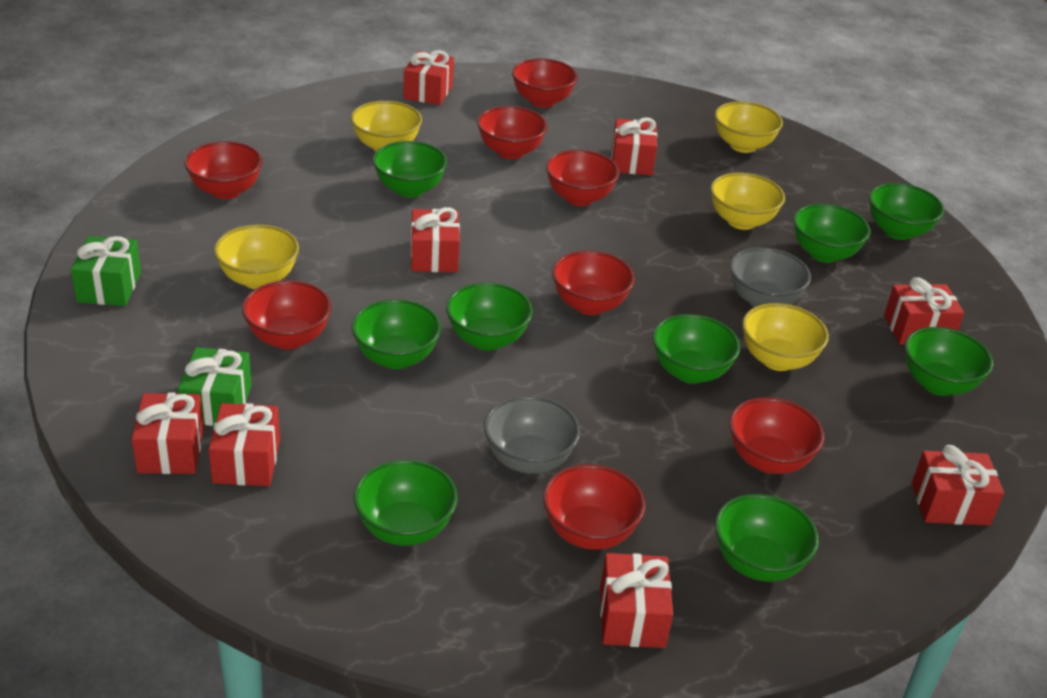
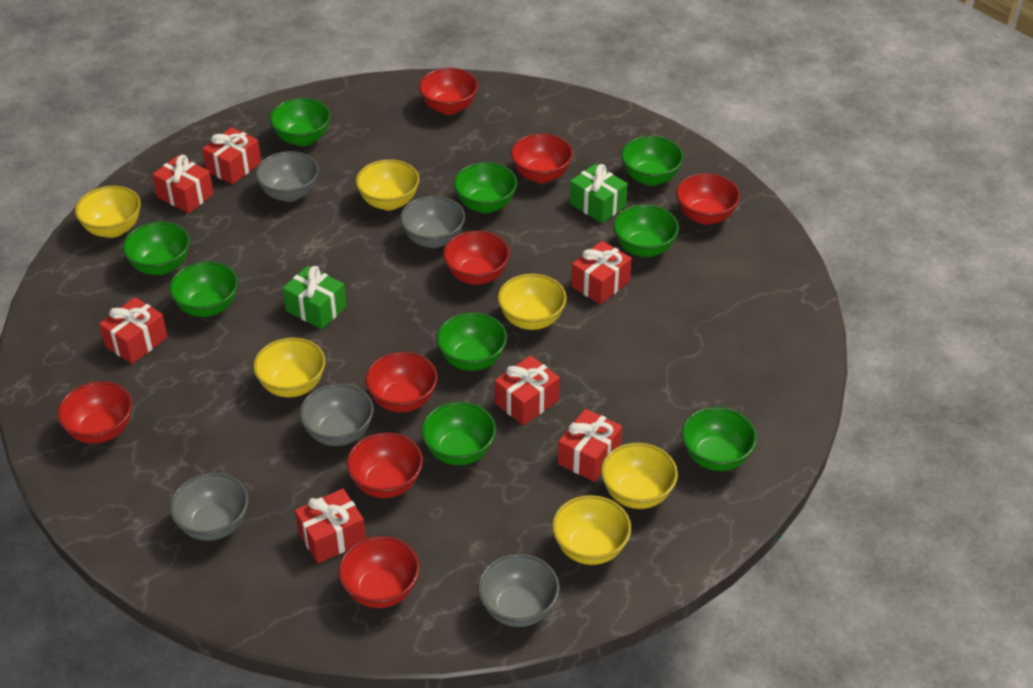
grey bowl: [484,395,580,474] [730,247,811,307] = 2 -> [170,473,249,541] [255,151,319,202] [299,383,374,446] [400,196,465,248] [478,554,560,627] = 5
red gift: [132,393,204,474] [209,403,280,486] [403,50,454,105] [411,207,460,272] [600,553,673,648] [611,117,657,176] [884,277,964,345] [912,445,1004,525] = 8 -> [99,297,168,364] [152,155,214,213] [202,127,261,185] [295,489,366,564] [495,356,560,426] [558,409,622,482] [571,241,632,304] = 7
yellow bowl: [214,225,299,289] [351,101,422,152] [710,173,785,230] [715,101,783,153] [742,303,829,371] = 5 -> [75,186,141,238] [253,338,325,397] [356,159,420,210] [498,274,567,330] [552,495,631,565] [601,443,678,509] = 6

